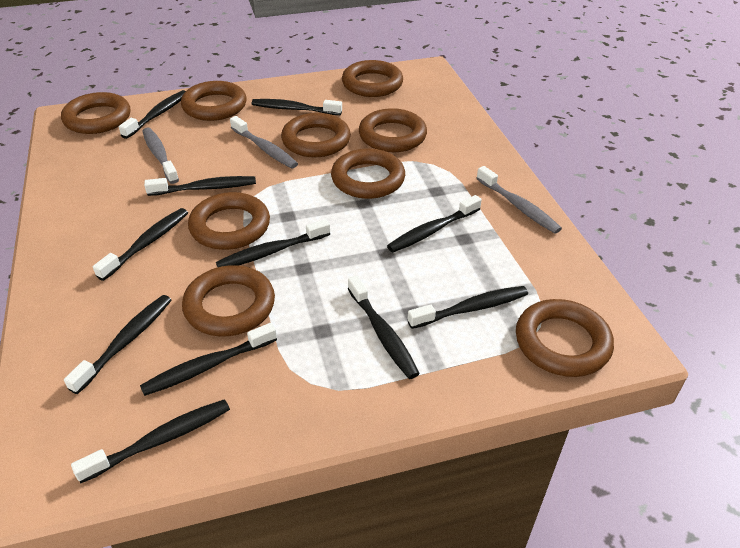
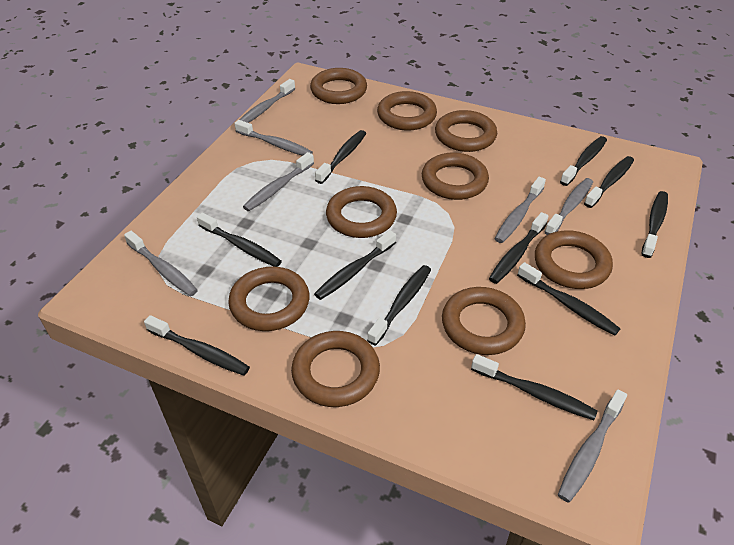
grey toothbrush: [143,128,179,184] [230,116,298,168] [476,166,562,234] = 3 -> [124,231,198,296] [234,120,313,156] [239,79,295,123] [243,152,314,211] [495,177,546,243] [545,178,593,235] [558,389,627,503] = 7

